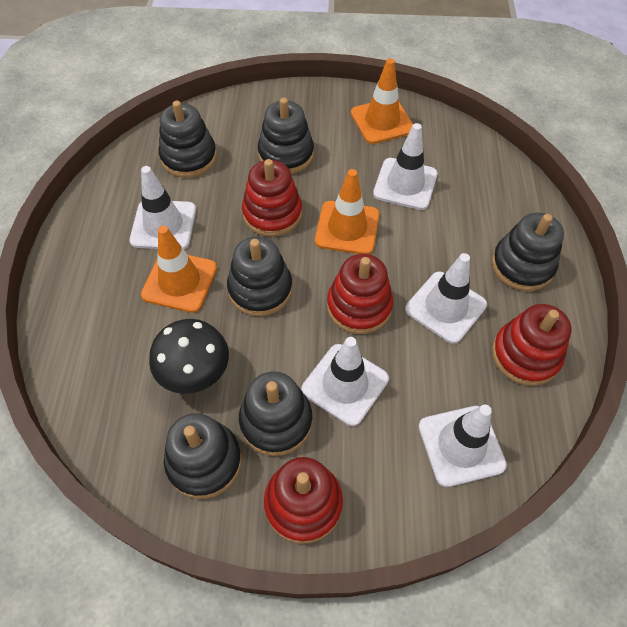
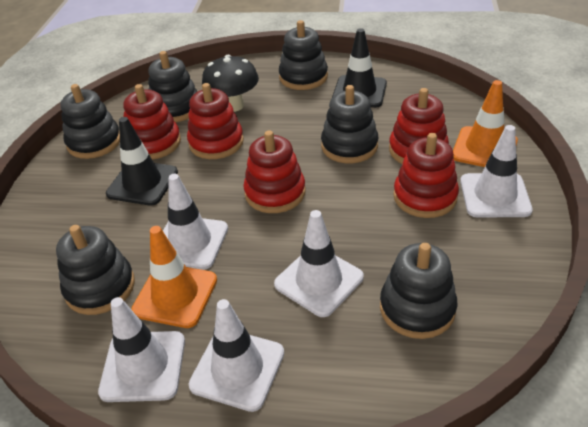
black traffic cone: none = 0 -> [106,117,178,206] [332,28,387,108] = 2
orange traffic cone: [141,225,217,313] [315,169,379,254] [351,58,413,144] = 3 -> [131,226,217,328] [453,80,518,167] = 2
red stacking toy: [242,159,302,237] [264,457,343,544] [327,254,393,334] [492,304,572,386] = 4 -> [123,84,181,160] [187,83,244,159] [243,130,306,213] [389,88,449,164] [393,133,459,218] = 5

